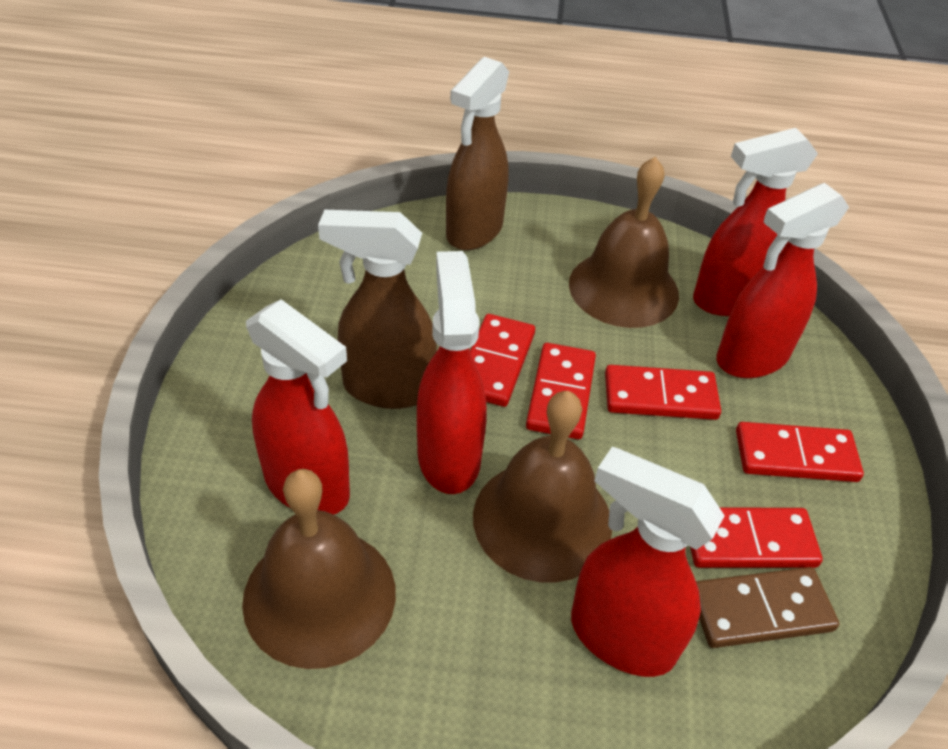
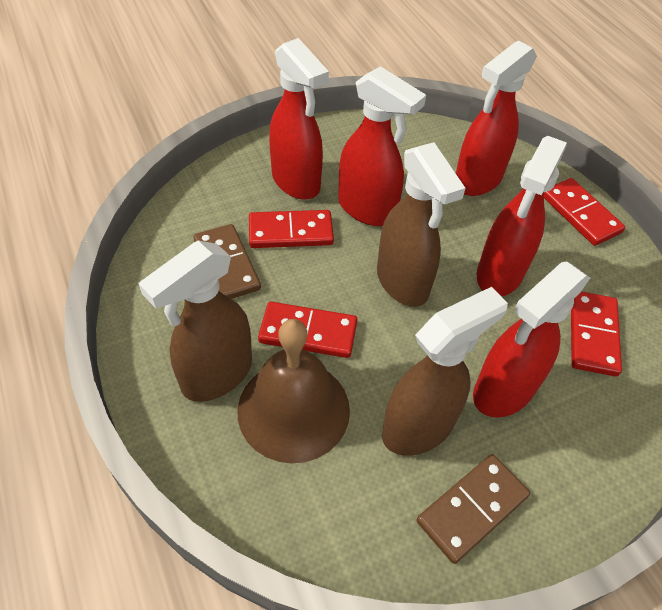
brown bell: [242,469,396,669] [473,391,612,582] [569,157,679,328] = 3 -> [237,319,350,463] = 1
brown domino: [696,567,840,648] = 1 -> [194,224,261,299] [417,454,530,564] = 2
brown spray bottle: [318,210,437,409] [446,57,509,250] = 2 -> [139,241,252,402] [377,142,465,307] [382,287,508,456] = 3
red domino: [470,314,535,407] [526,343,596,439] [605,365,721,420] [690,507,823,568] [736,422,864,482] = 5 -> [249,210,334,248] [258,302,357,358] [544,178,625,246] [571,291,622,377] = 4

